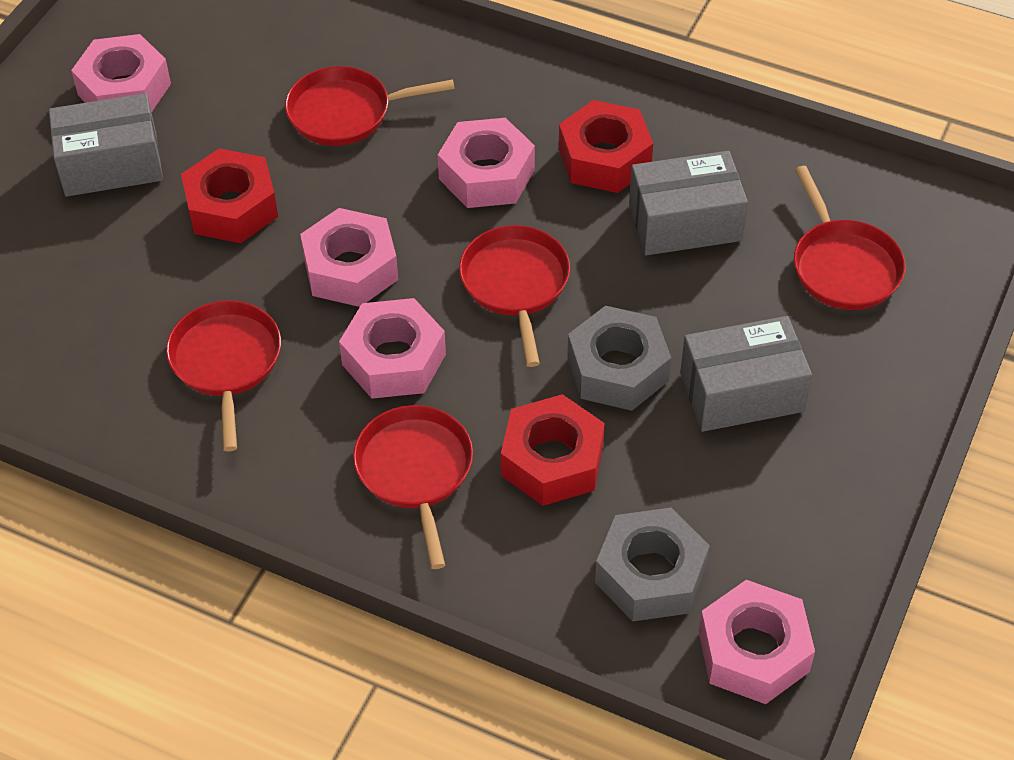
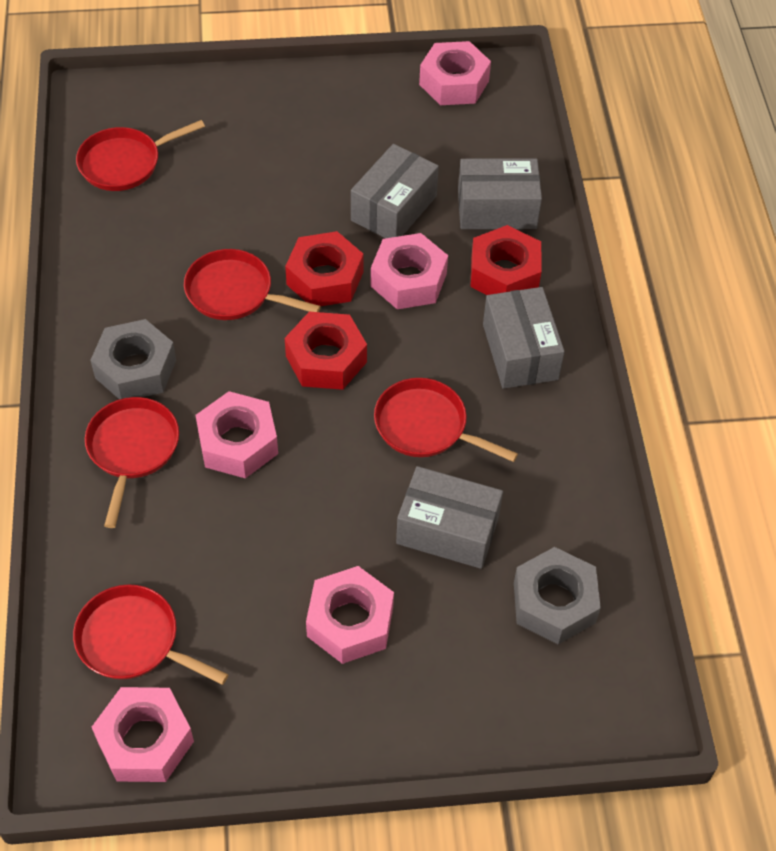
grey box: [49,93,163,197] [629,151,748,255] [680,316,812,432] = 3 -> [351,144,439,238] [396,466,503,569] [458,158,542,229] [483,287,565,389] = 4

